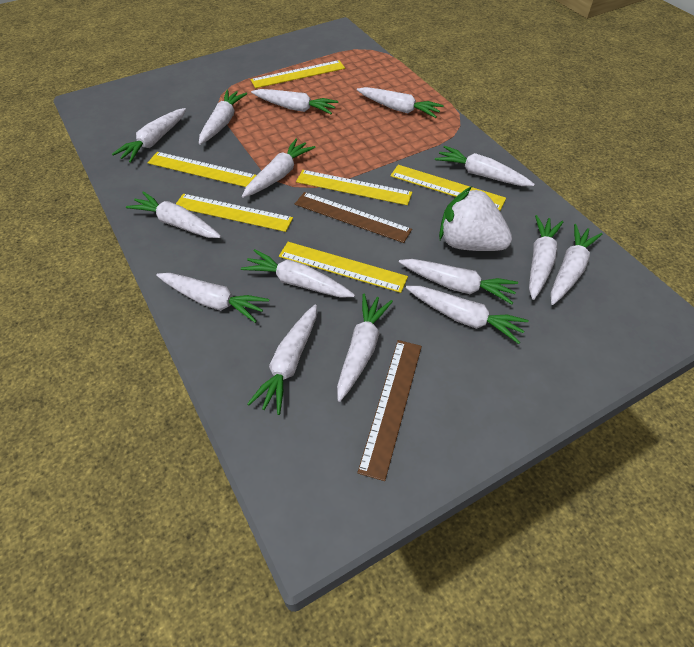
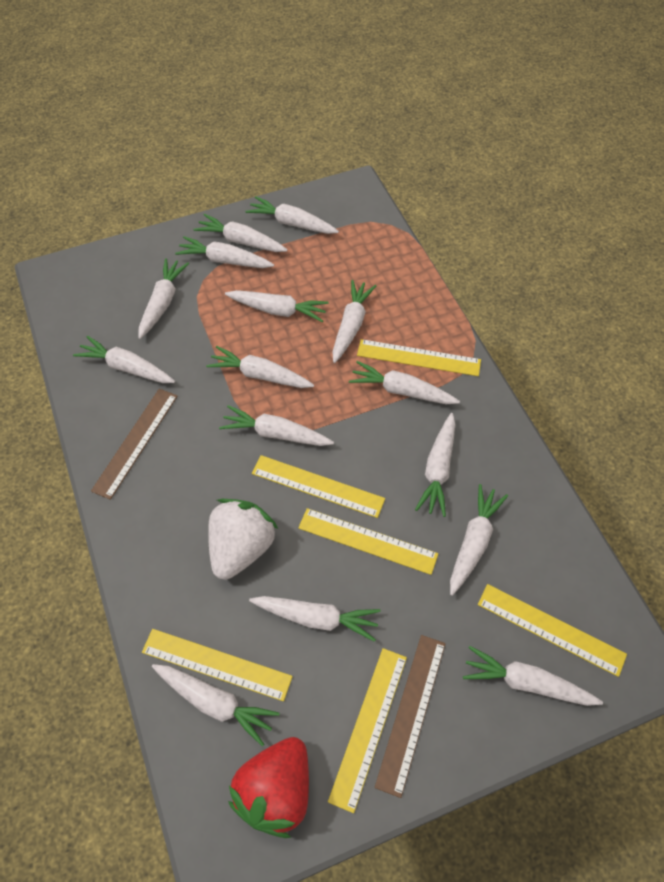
red strawberry: none = 0 -> [228,737,309,838] = 1

